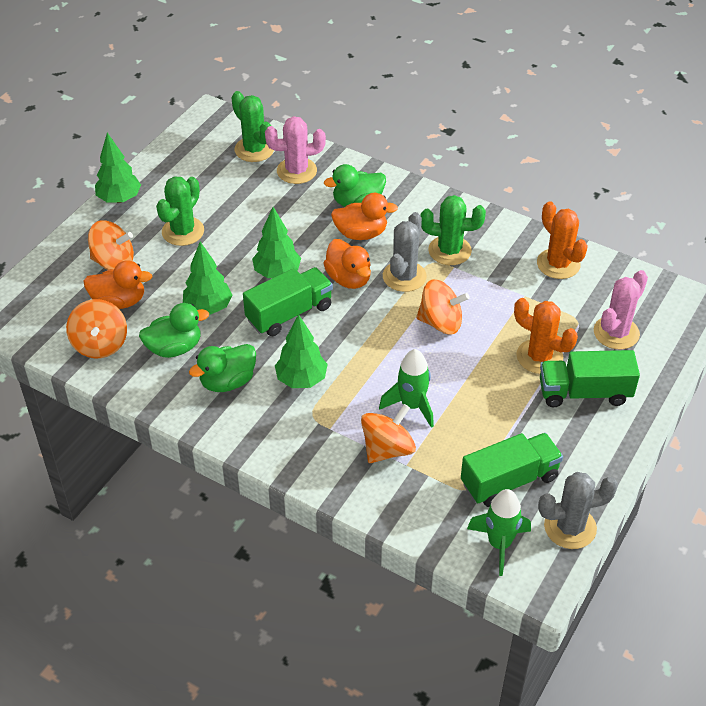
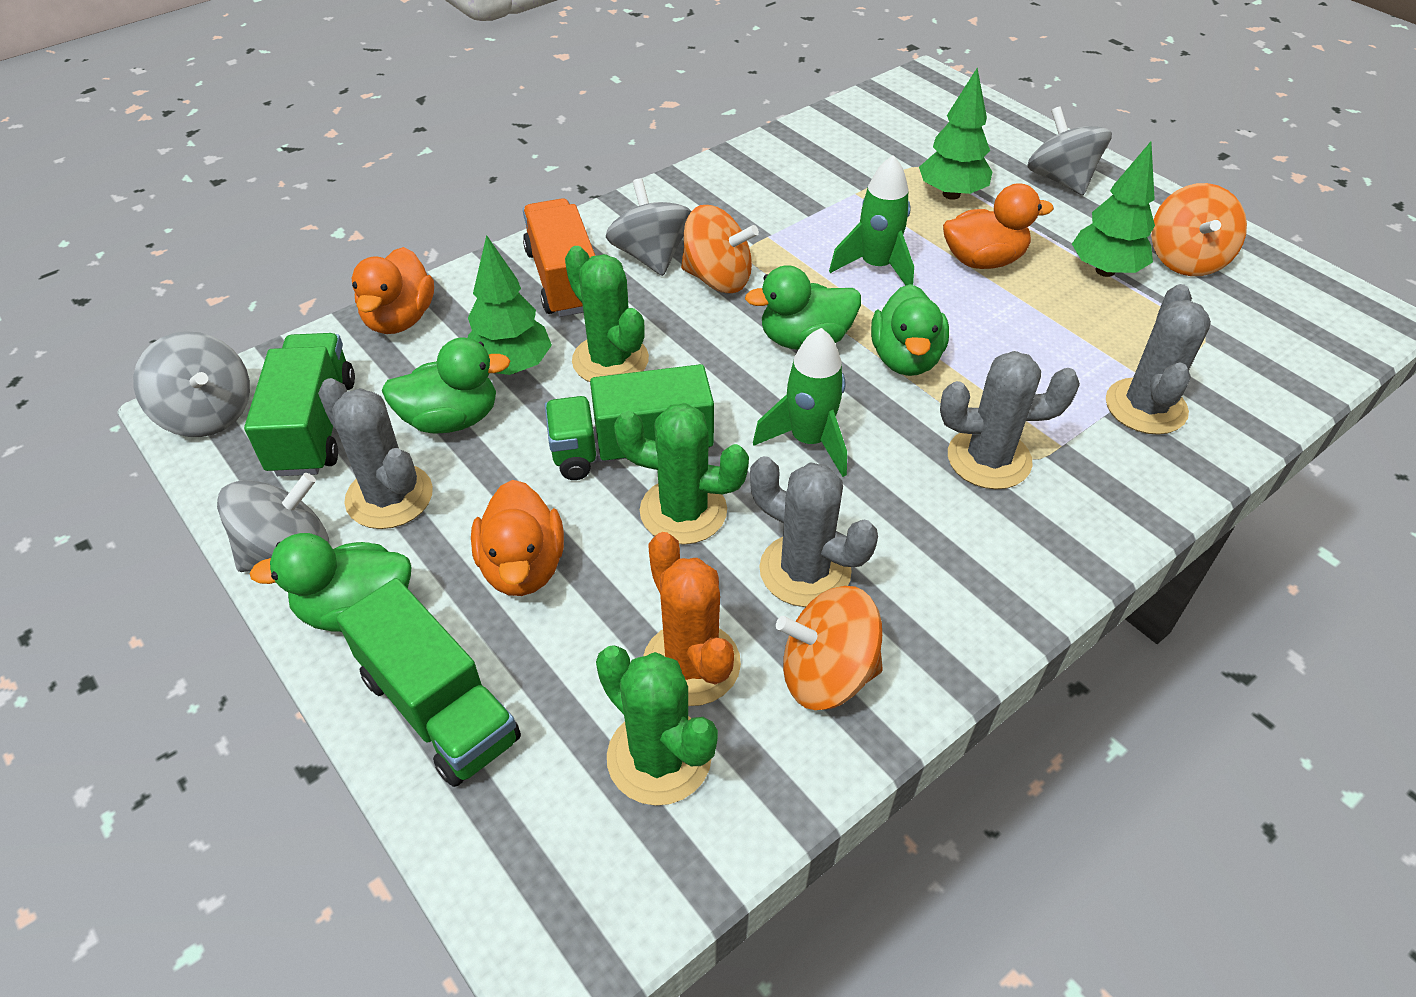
green duck: [139,303,209,358] [189,344,256,392] [324,164,386,207] = 3 -> [249,533,411,632] [382,338,511,434] [745,265,861,350] [871,284,949,376] = 4
green tree: [95,133,141,203] [183,242,233,314] [252,207,301,278] [275,314,328,388] = 4 -> [468,235,552,375] [919,68,992,200] [1072,142,1155,277] = 3
grey cactus: [383,212,427,292] [538,472,618,549] = 2 -> [318,378,433,529] [750,456,878,607] [940,351,1080,489] [1106,284,1211,435] = 4
grey spinning top: none = 0 -> [133,331,250,437] [217,473,329,572] [606,178,692,276] [1027,106,1112,195] = 4
orange cactus: [514,298,578,374] [537,201,588,279] = 2 -> [643,532,741,706] = 1
orange spinning top: [66,299,127,358] [88,220,134,270] [361,404,416,463] [416,279,469,335] = 4 -> [681,205,759,293] [776,586,883,710] [1151,183,1247,276] = 3
orange truck: none = 0 -> [523,198,595,317] = 1
pink cactus: [265,116,326,184] [594,270,648,349] = 2 -> none = 0

